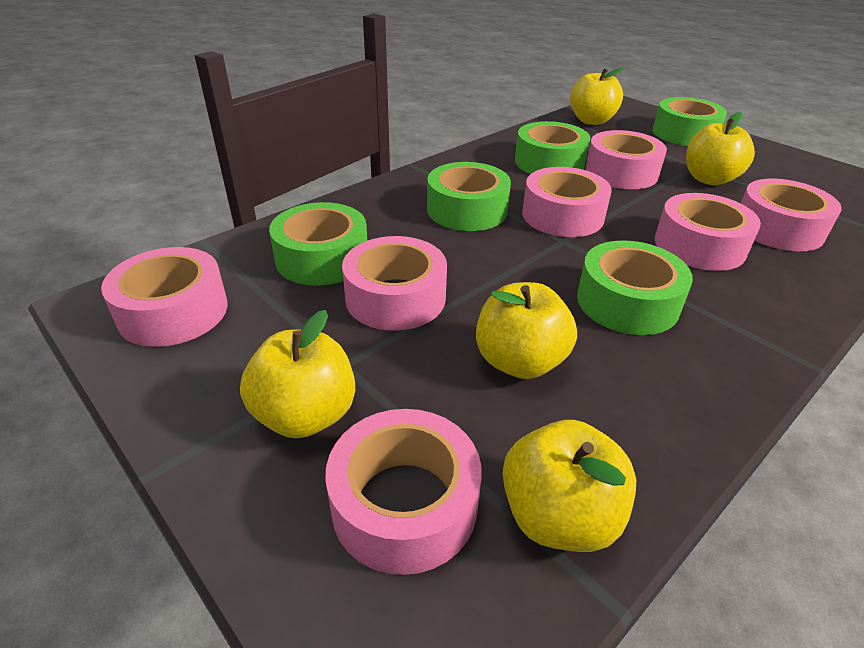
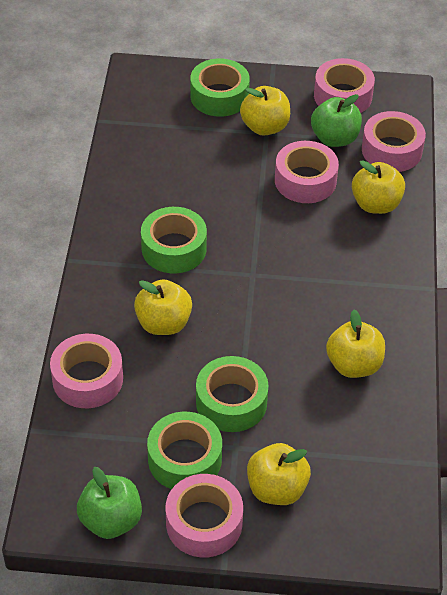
green apple: none = 0 -> [77,467,142,539] [311,94,362,147] = 2
green tape: [269,202,367,286] [427,162,511,231] [515,121,590,174] [577,240,693,335] [652,97,727,146] = 5 -> [141,207,207,273] [147,412,222,489] [190,58,250,117] [196,356,268,432] = 4
pink tape: [101,247,228,347] [325,409,482,575] [342,236,447,331] [522,167,612,237] [585,130,667,189] [655,193,761,271] [741,179,842,251] = 7 -> [50,334,123,408] [166,474,243,558] [275,141,339,203] [314,58,375,113] [362,111,426,172] = 5

